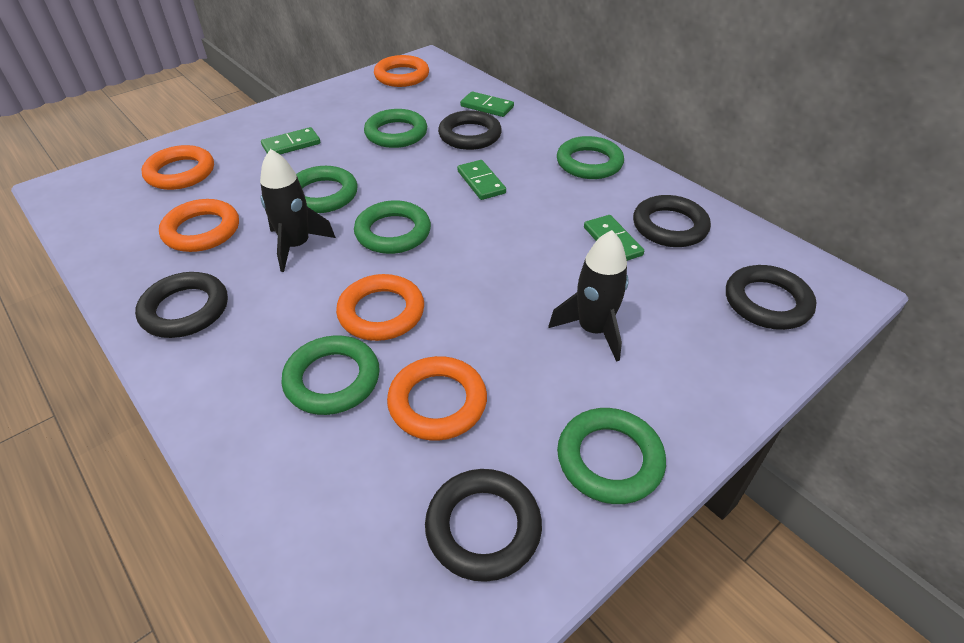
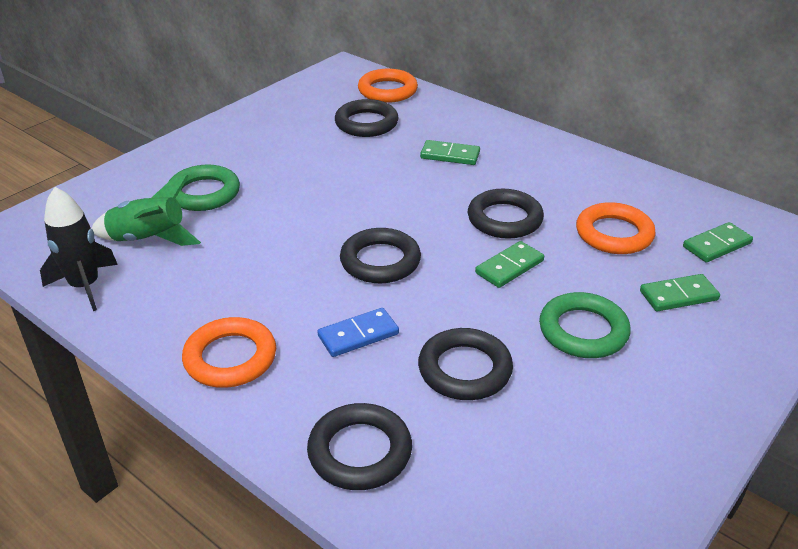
black rocket: [260,149,336,272] [549,230,629,362] = 2 -> [40,187,118,311] = 1
blue domino: none = 0 -> [317,308,399,357] = 1
green ring: [281,335,380,415] [296,166,358,213] [354,200,431,254] [364,109,427,148] [557,136,624,179] [557,408,666,504] = 6 -> [168,164,240,211] [539,292,631,358] = 2
green rocket: none = 0 -> [91,175,201,246] = 1
orange ring: [141,145,214,190] [159,199,239,252] [336,274,424,341] [374,55,429,87] [387,356,487,441] = 5 -> [182,317,276,388] [358,69,418,103] [576,202,656,254] = 3

